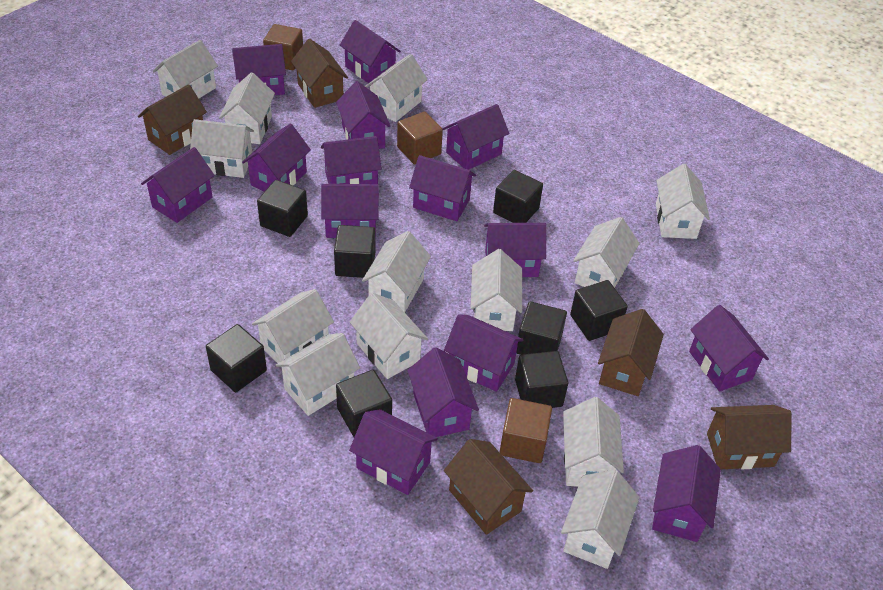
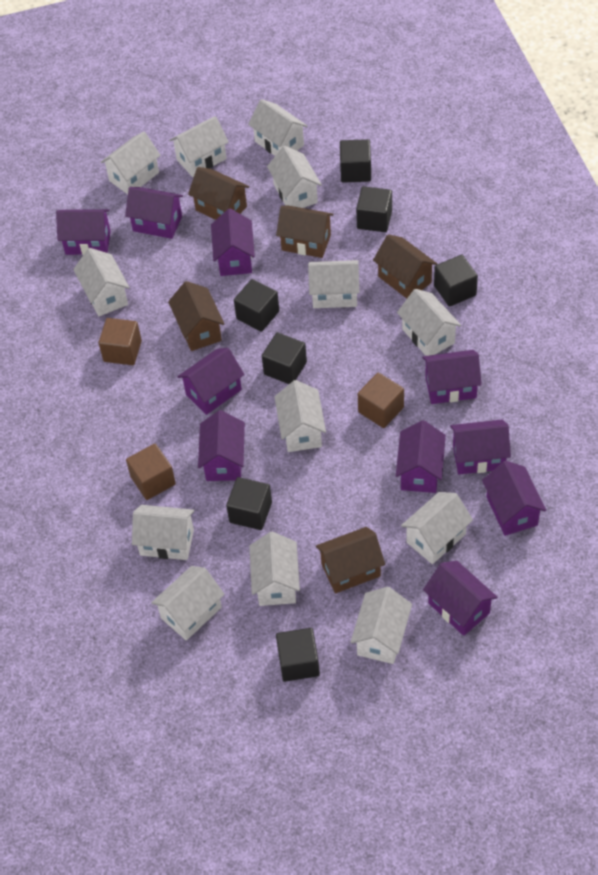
black cube: [206,324,267,392] [257,180,308,237] [334,225,375,278] [336,369,392,437] [493,170,543,223] [515,351,568,408] [516,301,567,355] [570,280,628,341] = 8 -> [226,477,272,530] [234,279,279,332] [262,332,307,384] [276,628,320,682] [340,139,371,183] [356,186,392,232] [434,255,478,307] = 7
purple house: [141,147,215,223] [232,44,286,95] [242,124,311,192] [321,136,382,184] [321,184,379,238] [336,81,391,149] [340,20,401,83] [349,409,438,495] [407,347,479,437] [409,155,476,221] [443,104,509,170] [444,314,523,392] [484,223,546,277] [652,445,721,542] [689,305,769,392] = 15 -> [56,209,111,255] [125,187,183,239] [178,348,244,415] [198,410,245,481] [211,208,255,276] [396,420,446,493] [422,350,482,404] [423,561,497,636] [450,419,511,474] [482,461,546,536] = 10

